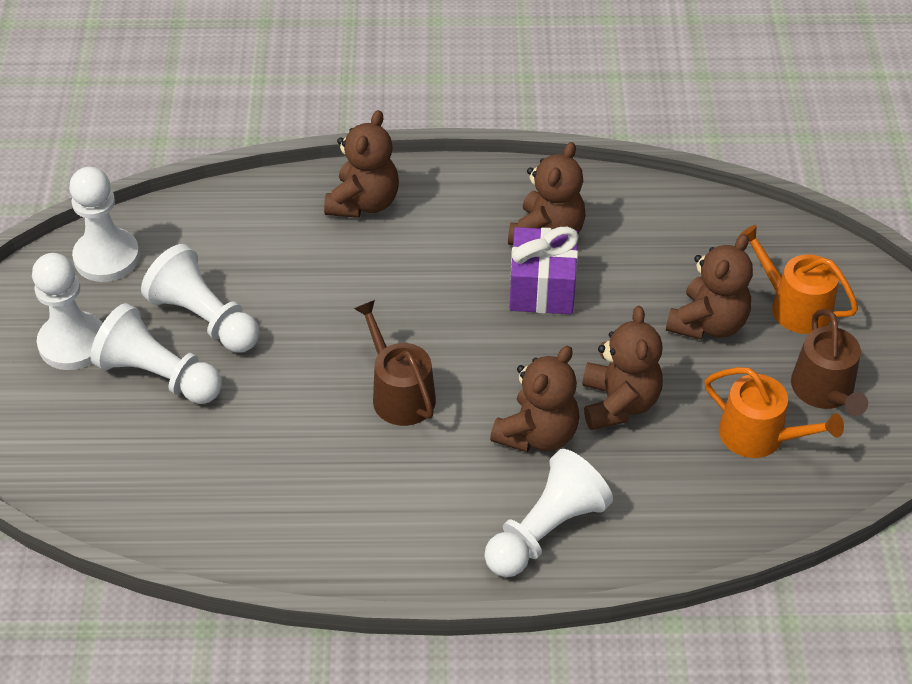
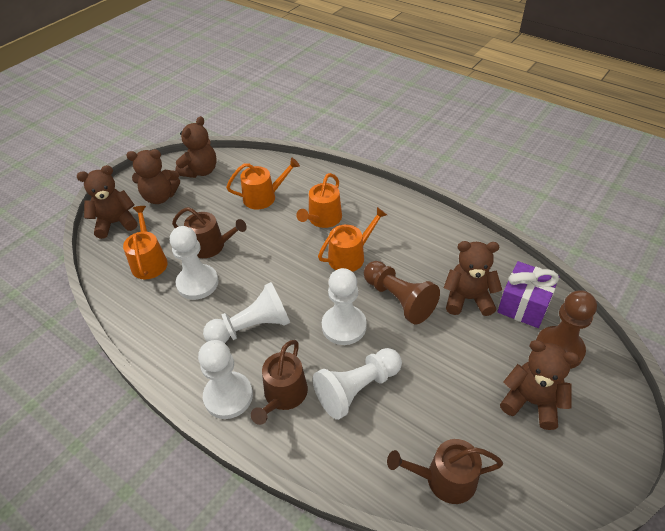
brown pawn: none = 0 -> [364,261,440,324] [536,290,597,369] = 2
brown watering can: [354,300,436,426] [791,309,868,416] = 2 -> [172,207,247,258] [251,340,308,425] [387,439,503,504] = 3
orange watering can: [704,367,844,458] [738,225,858,334] = 2 -> [123,206,168,279] [226,158,300,209] [296,173,342,228] [318,207,387,272] = 4

